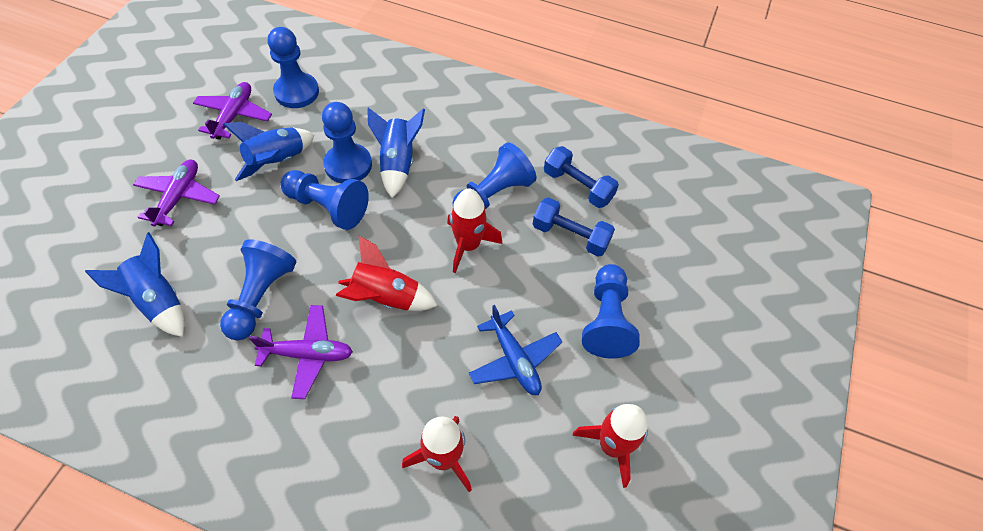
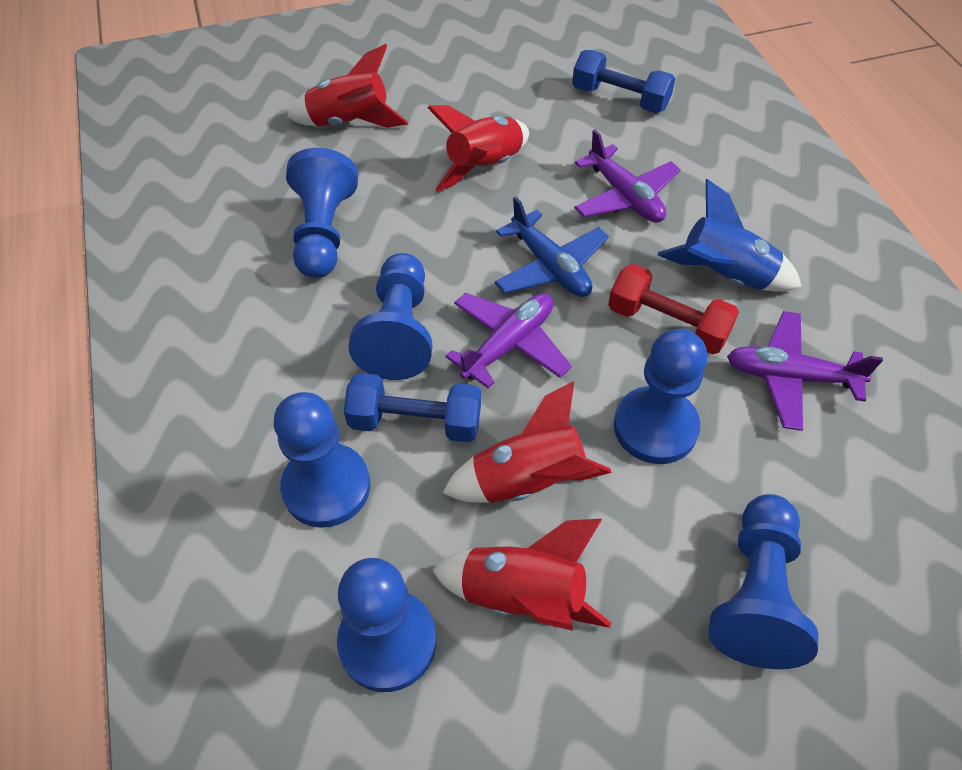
blue rocket: [85,232,185,337] [223,122,315,181] [367,108,425,198] = 3 -> [657,179,802,292] = 1
red dumbbell: none = 0 -> [608,264,739,354] = 1

